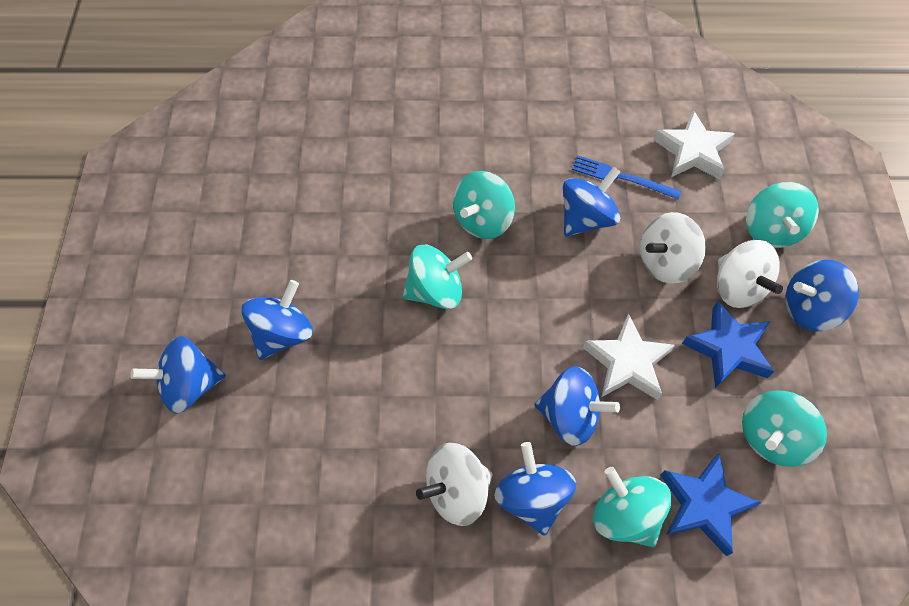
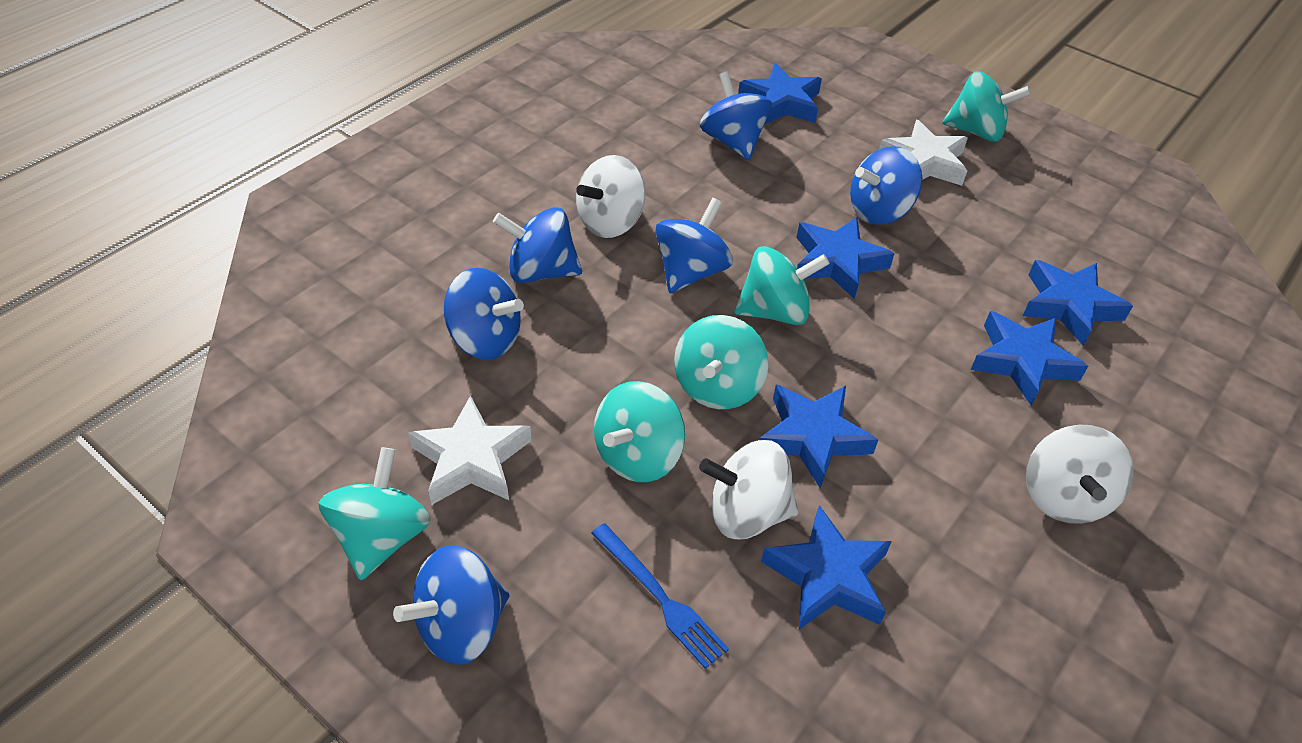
blue star: [660,454,762,556] [682,301,775,388] = 2 -> [738,63,822,125] [759,384,878,488] [761,505,892,630] [796,217,895,299] [971,311,1088,405] [1023,260,1133,346] = 6

